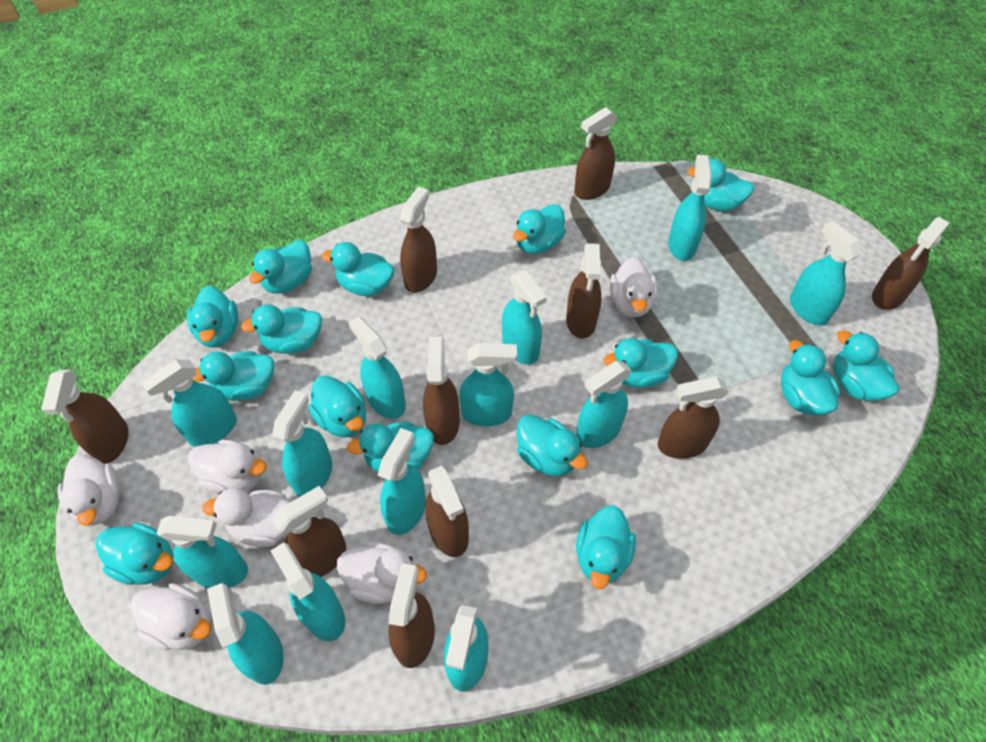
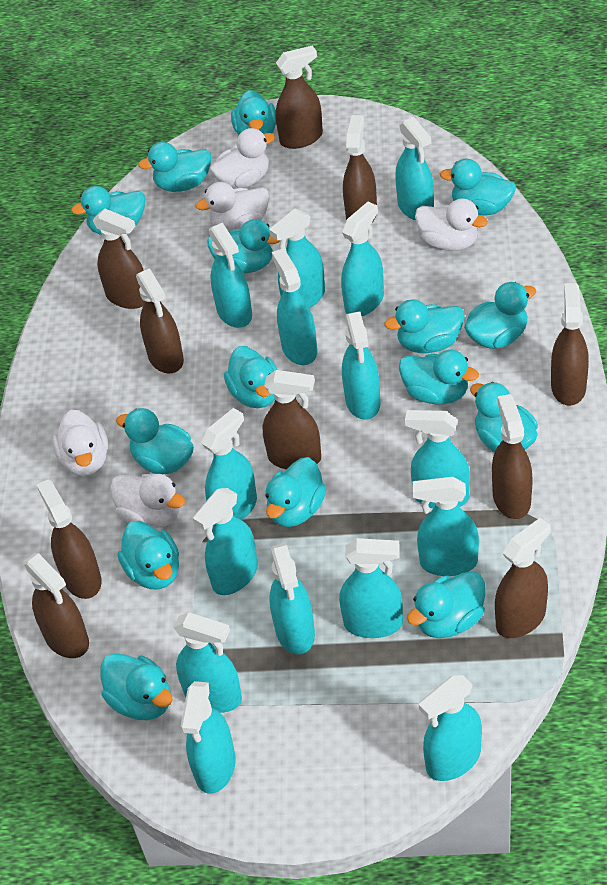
turquoise spray bottle: [142,360,237,447] [157,516,248,588] [207,583,284,685] [271,542,345,641] [272,390,332,497] [348,316,406,419] [377,428,426,535] [444,605,488,692] [459,343,517,426] [502,271,547,365] [576,361,632,448] [668,155,712,261] [790,221,862,325] = 13 -> [174,612,242,713] [181,681,236,794] [193,488,258,595] [201,408,257,520] [209,223,252,328] [269,209,325,308] [269,543,315,655] [272,249,317,365] [339,538,403,638] [341,202,384,316] [342,312,381,420] [395,117,434,221] [405,410,470,509] [412,477,479,576] [419,675,482,781] = 15
white duck: [57,455,120,526] [130,583,211,650] [188,440,267,494] [202,488,290,547] [337,542,427,604] [610,257,658,317] = 6 -> [52,410,108,476] [110,474,185,528] [195,182,269,232] [210,128,275,189] [415,198,488,251] = 5

